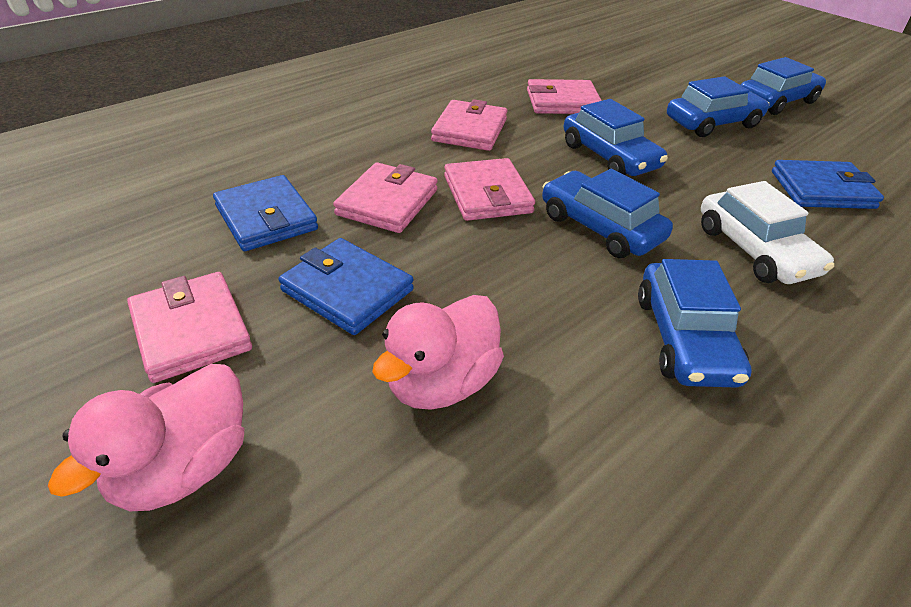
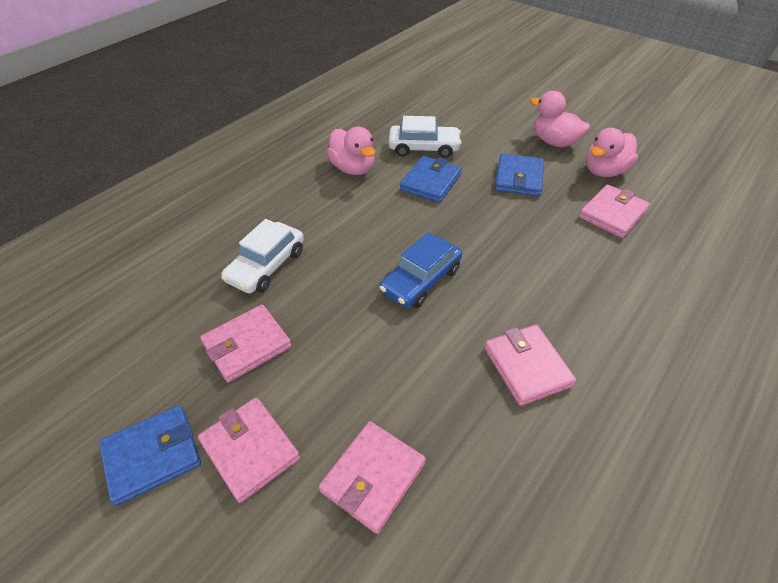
blue car: [542,169,673,258] [564,99,668,176] [638,259,752,388] [667,76,769,137] [741,57,826,115] = 5 -> [380,232,462,308] = 1
pink duck: [48,364,244,511] [372,295,504,410] = 2 -> [327,127,375,175] [530,91,590,147] [586,128,638,177] = 3
white car: [701,181,834,284] = 1 -> [221,219,304,294] [389,116,462,158] = 2

